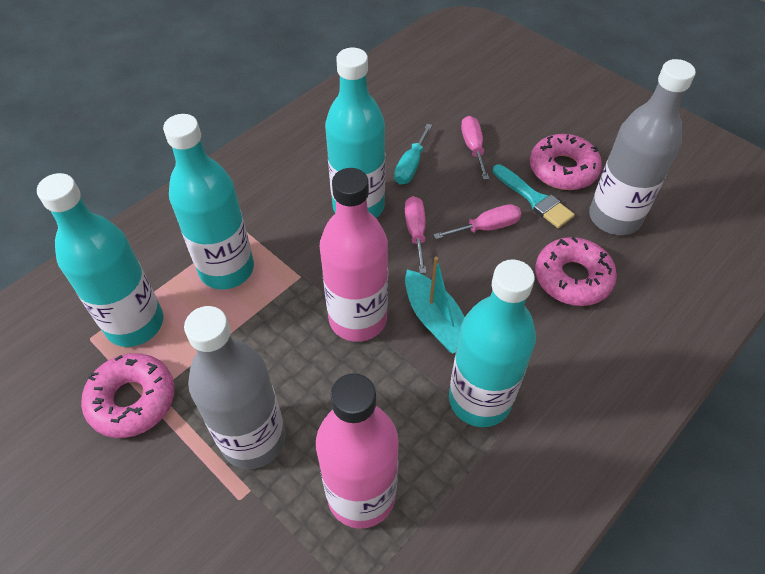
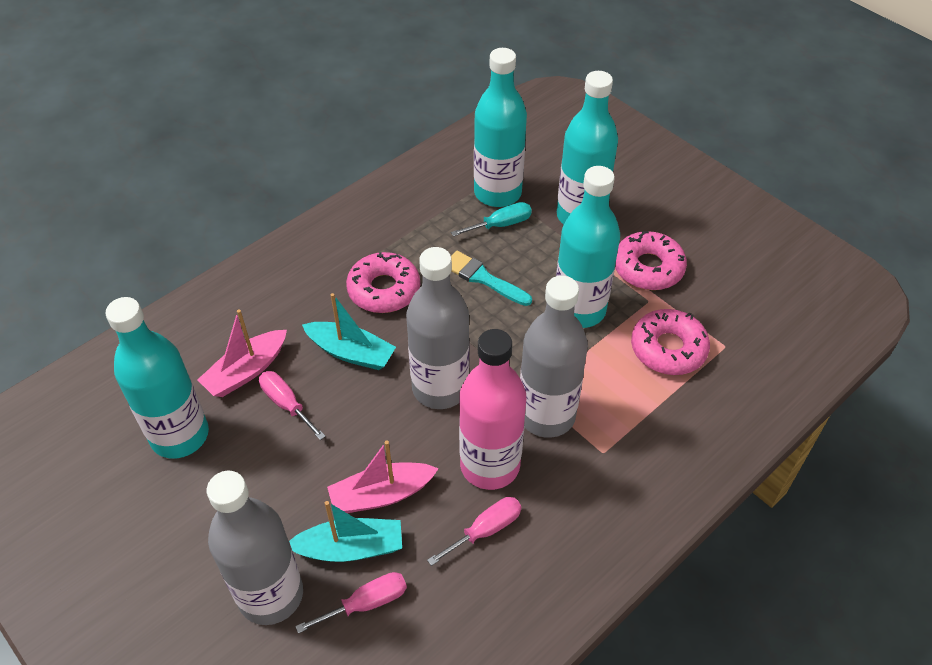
grey bottle: [184,306,285,469] [589,59,696,235] = 2 -> [207,471,303,625] [406,247,469,409] [520,276,588,438] = 3
pink boat: none = 0 -> [197,309,287,397] [327,440,439,513] = 2
pink bottle: [316,373,399,529] [320,168,388,342] = 2 -> [459,329,526,490] = 1
turquoise boat: [405,257,465,354] = 1 -> [289,501,402,562] [302,293,396,370] = 2

